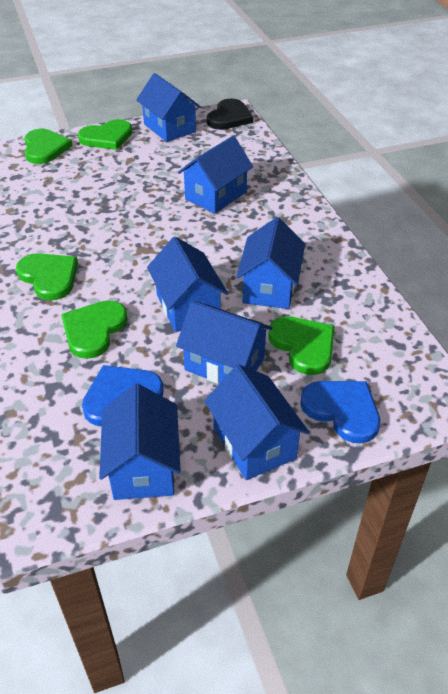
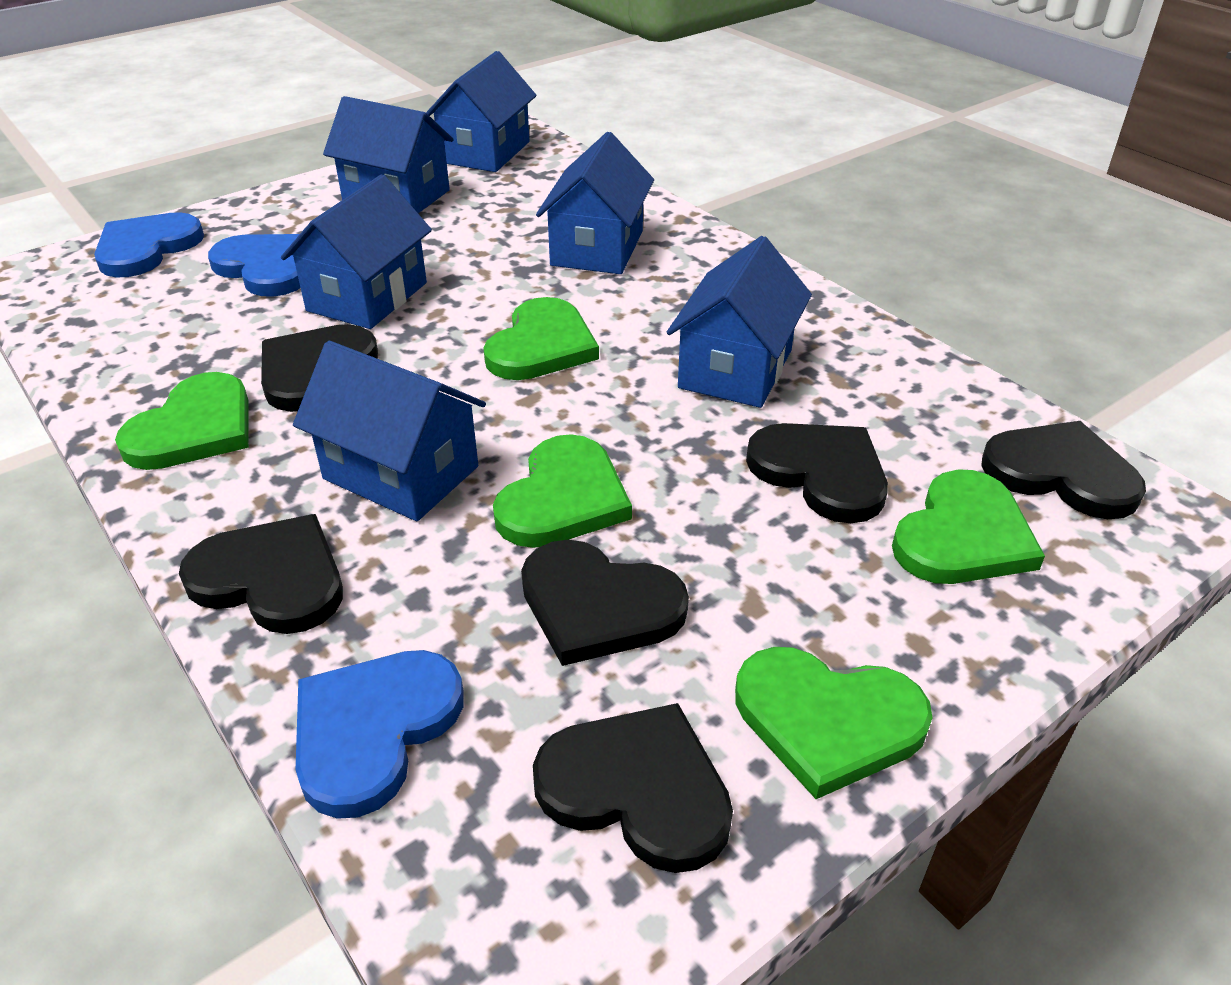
black heart: [207,99,253,130] = 1 -> [179,514,343,634] [261,324,378,412] [521,540,689,666] [533,703,733,873] [746,423,888,523] [981,421,1146,519] = 6
blue heart: [82,365,164,426] [300,381,380,444] = 2 -> [94,212,204,277] [208,234,300,297] [296,650,464,819] = 3
blue house: [99,384,181,500] [136,73,201,142] [147,236,228,332] [176,301,273,384] [178,136,253,214] [204,364,309,480] [236,217,305,309] = 7 -> [281,174,432,329] [293,341,486,521] [323,96,453,213] [426,51,537,172] [536,132,654,274] [667,236,812,408] = 6

